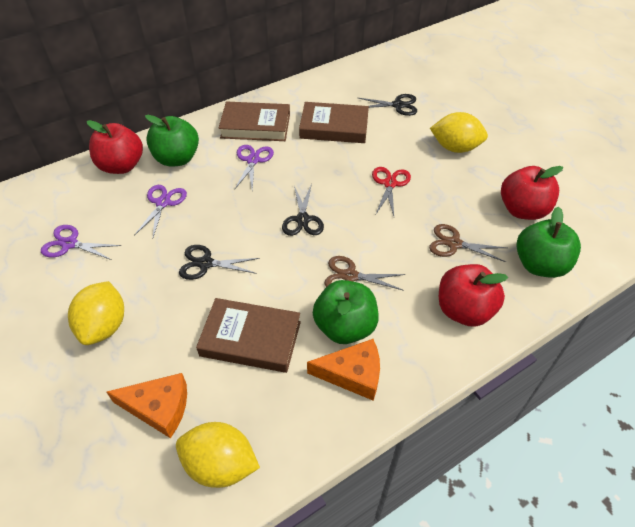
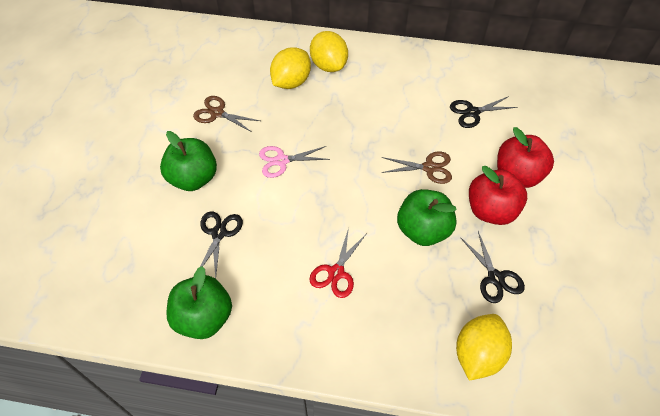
brown book: [196,298,301,373] [218,102,290,141] [299,102,369,143] = 3 -> none = 0
orange cheese: [107,373,187,438] [307,339,380,401] = 2 -> none = 0
pink scissors: none = 0 -> [259,146,330,178] = 1
purple scissors: [41,225,121,260] [134,185,187,237] [234,145,274,190] = 3 -> none = 0
red apple: [87,120,143,174] [439,264,508,327] [501,166,563,220] = 3 -> [469,166,527,225] [497,127,554,188] = 2

